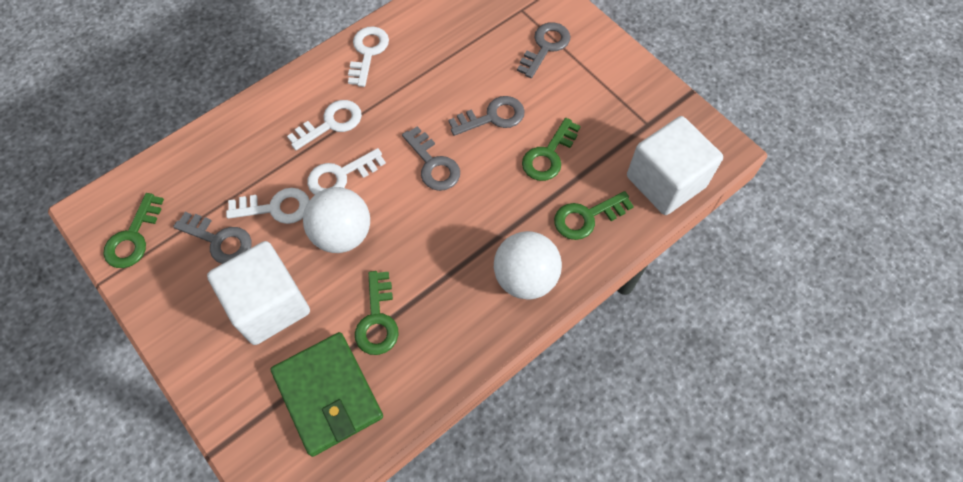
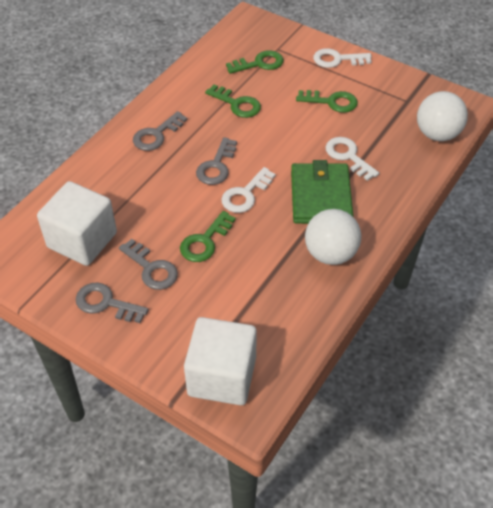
white key: [226,188,309,224] [287,100,362,150] [307,148,386,195] [348,26,389,87] = 4 -> [221,167,276,213] [313,48,372,68] [325,137,379,181] = 3

